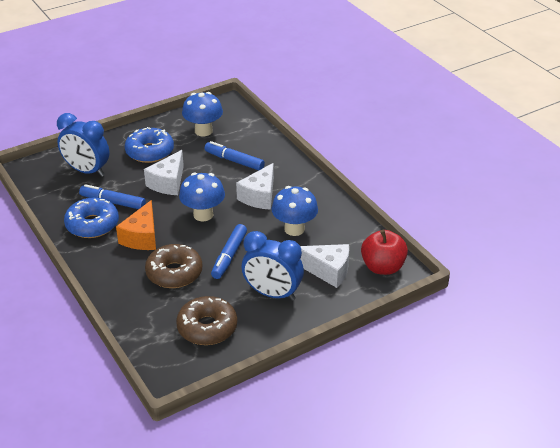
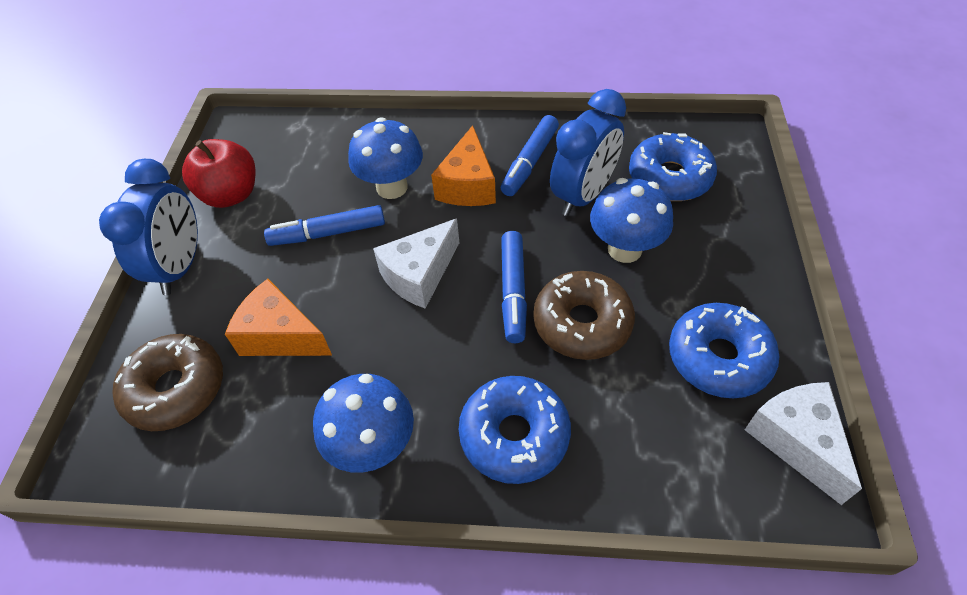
blue donut: [64,198,119,238] [125,127,174,163] = 2 -> [459,376,571,484] [629,132,717,201] [669,303,779,398] = 3
orange cheese: [116,200,156,250] = 1 -> [225,279,332,356] [431,125,496,206] = 2
white cheese: [144,150,184,195] [236,163,274,210] [300,244,349,288] = 3 -> [373,219,459,309] [745,382,862,505] = 2

